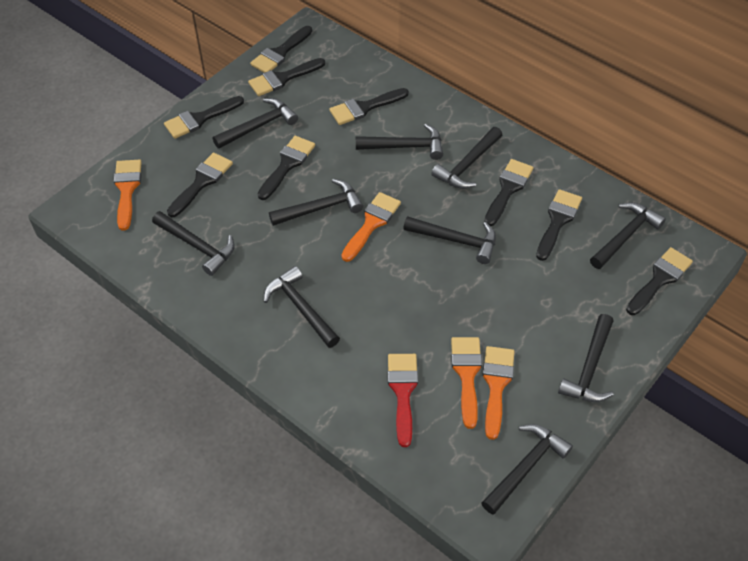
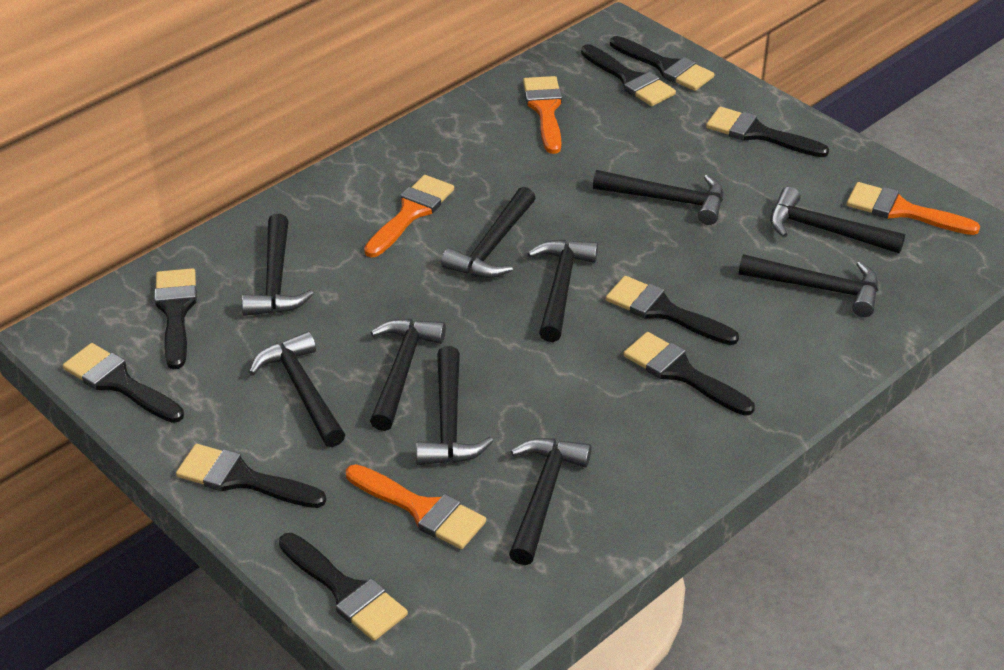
red brush: [388,354,418,447] = 1 -> none = 0

